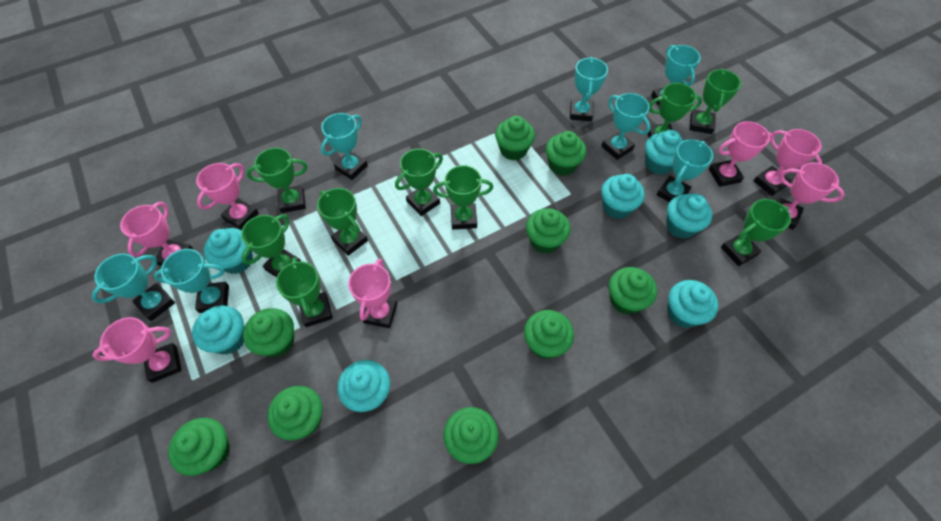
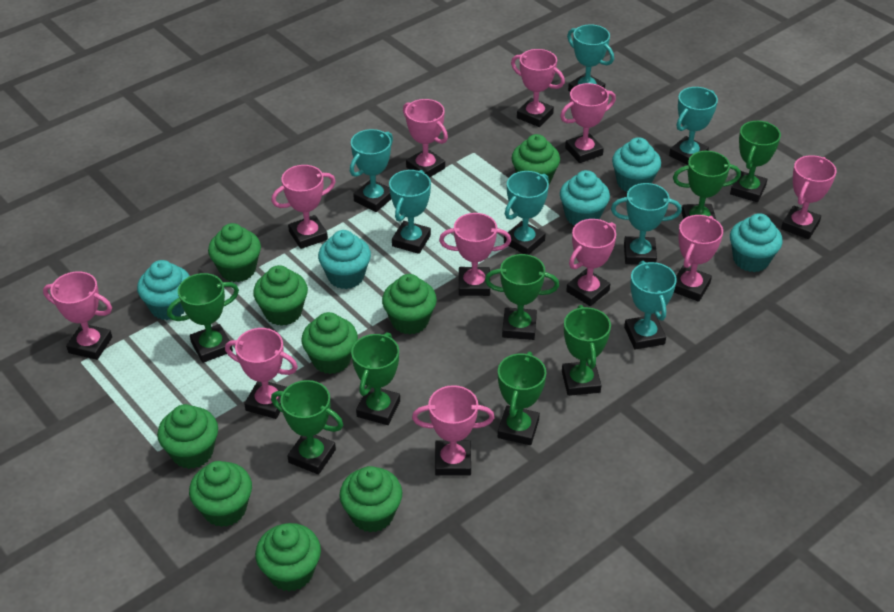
green trophy: [241,214,301,277] [246,148,308,213] [276,257,333,327] [317,188,368,256] [395,149,443,216] [433,165,493,230] [647,83,703,138] [689,69,741,134] [721,199,791,266] = 9 -> [167,273,239,363] [271,380,343,474] [351,332,400,425] [485,254,559,340] [498,352,546,445] [562,305,611,396] [673,151,741,220] [730,121,781,202] = 8
pink trophy: [92,317,182,383] [120,202,194,266] [196,163,259,230] [348,259,397,328] [709,121,773,187] [753,129,822,196] [776,162,844,230] = 7 -> [43,271,112,360] [225,328,298,419] [271,165,336,249] [403,99,448,178] [412,385,495,476] [439,213,511,296] [511,49,565,127] [560,83,616,163] [566,219,616,306] [674,215,723,302] [781,155,837,239] = 11
turquoise cupcake: [192,305,244,355] [203,228,253,274] [337,360,390,412] [601,174,645,219] [645,130,683,175] [666,194,712,239] [667,280,718,328] = 7 -> [137,260,190,320] [318,230,371,289] [560,170,610,225] [612,137,661,192] [730,213,782,272] = 5

